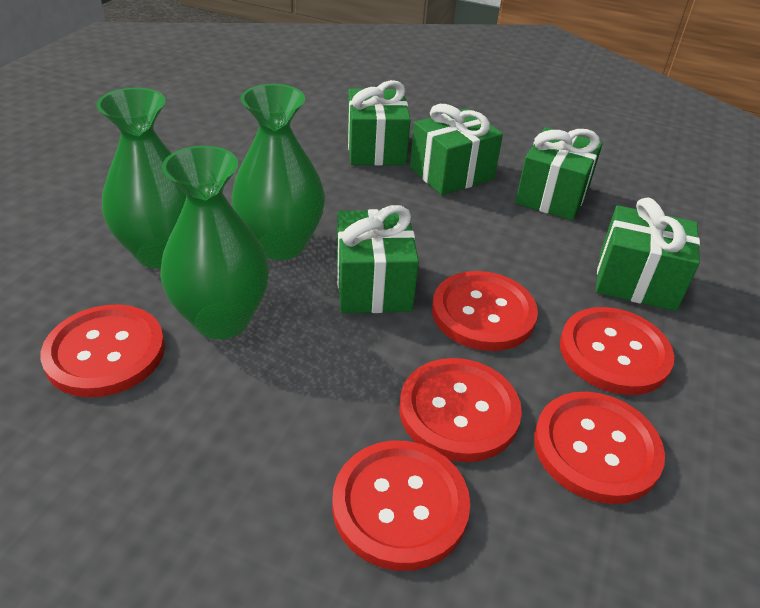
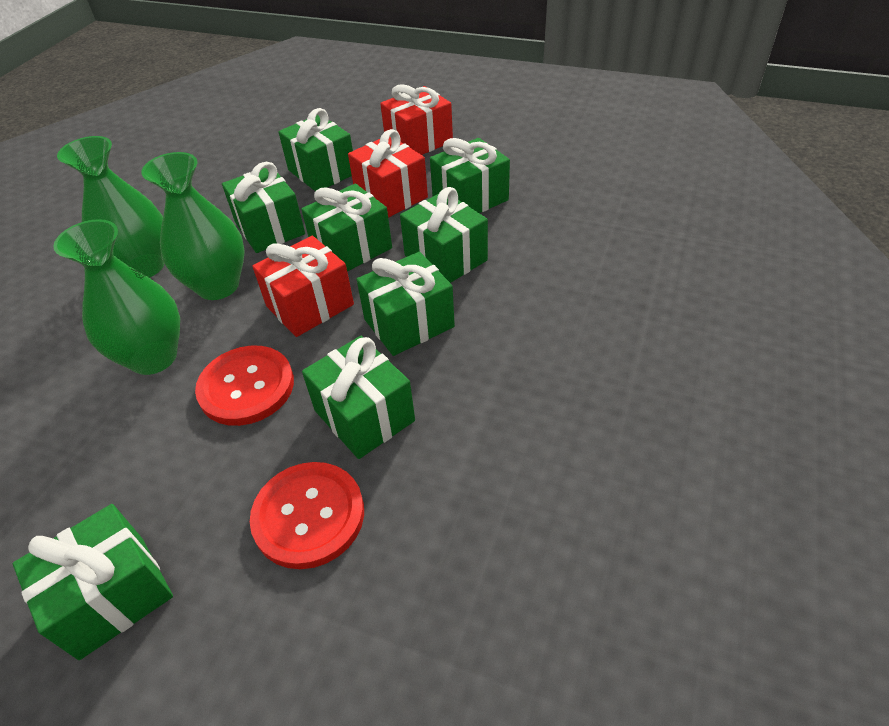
green gift: [337,205,419,313] [348,80,411,166] [410,104,503,195] [515,127,603,221] [596,198,700,311] = 5 -> [13,504,173,660] [222,162,305,253] [278,108,353,191] [301,183,392,272] [302,336,415,459] [357,252,455,356] [400,187,488,283] [430,138,510,213] = 8
red button: [41,305,165,397] [332,440,470,571] [399,358,522,462] [432,271,538,351] [534,392,665,504] [560,307,674,395] = 6 -> [195,346,294,426] [250,462,364,569] = 2
red gift: none = 0 -> [252,236,354,337] [348,129,428,218] [380,84,453,155] = 3

